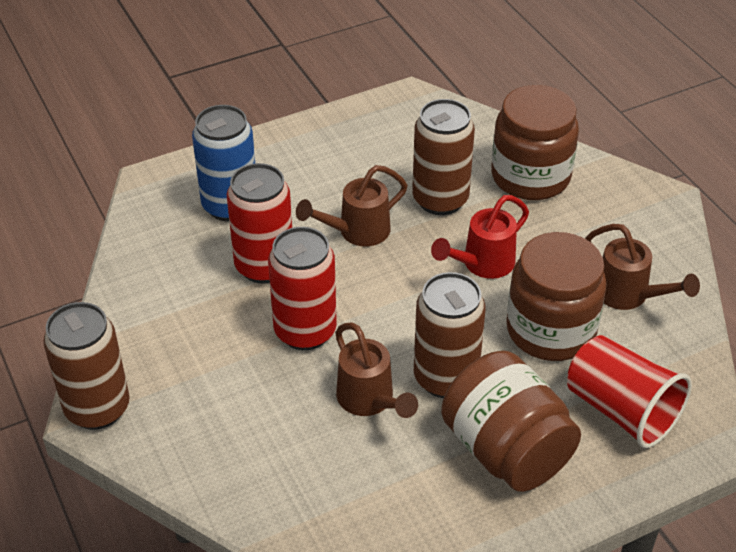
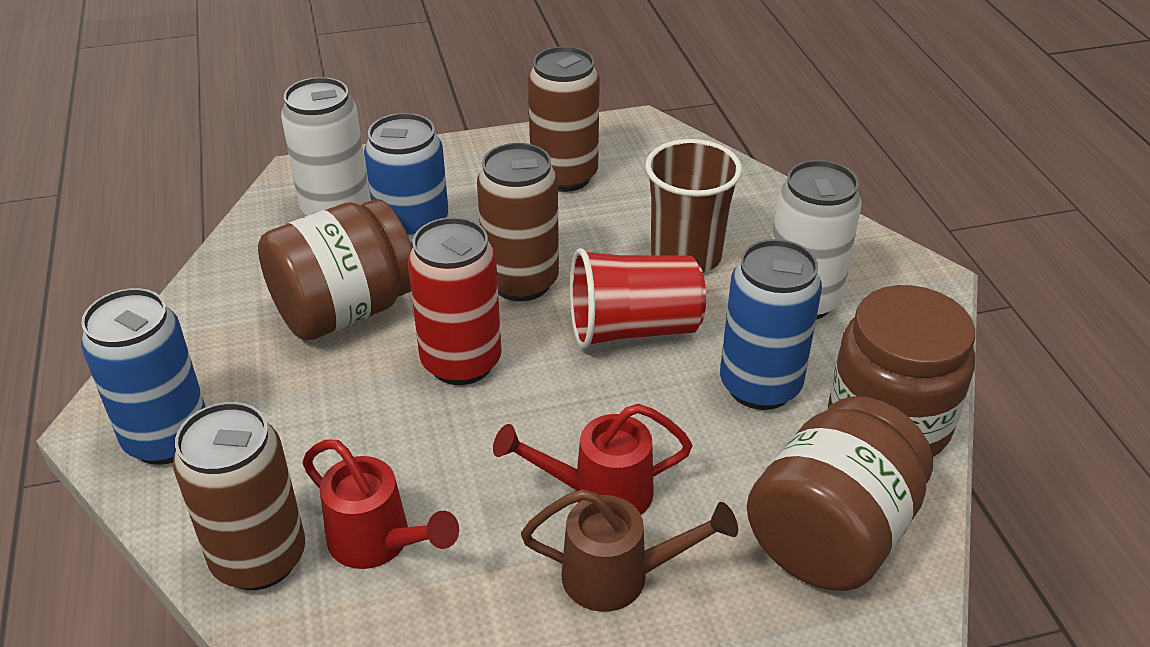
blue can: [192,105,255,221] = 1 -> [81,288,206,465] [364,113,449,248] [720,239,822,410] = 3
brown cup: none = 0 -> [645,139,742,273] = 1
brown watering can: [296,165,407,246] [335,323,418,418] [585,224,700,310] = 3 -> [521,489,738,612] = 1
red can: [227,163,292,284] [268,227,337,350] = 2 -> [408,217,502,385] = 1
red watering can: [431,195,529,279] = 1 -> [303,439,459,569] [493,404,693,515] = 2
white can: none = 0 -> [281,77,370,216] [772,160,862,320] = 2

